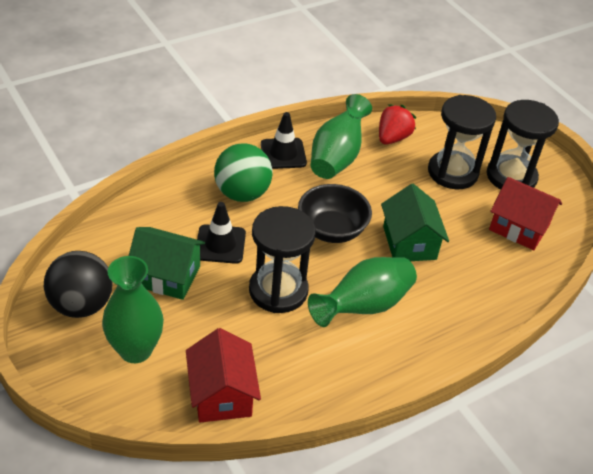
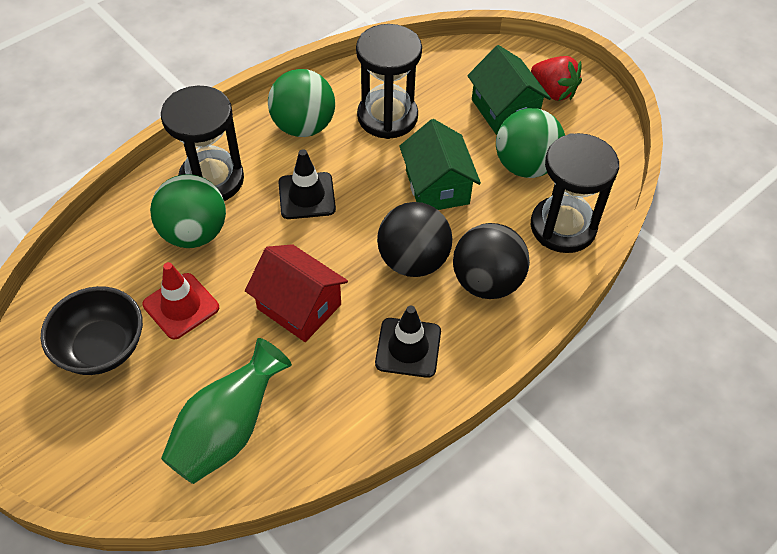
black ball: [44,251,113,318] = 1 -> [377,202,452,277] [453,223,530,299] = 2
green ball: [214,143,272,202] = 1 -> [150,174,226,248] [268,69,335,137] [496,108,565,178] = 3
green vase: [102,256,164,363] [308,257,417,327] [310,94,372,179] = 3 -> [161,338,292,484] = 1
red house: [186,328,261,422] [489,177,562,250] = 2 -> [245,244,348,342] = 1
red traffic cone: none = 0 -> [142,262,219,340] = 1

